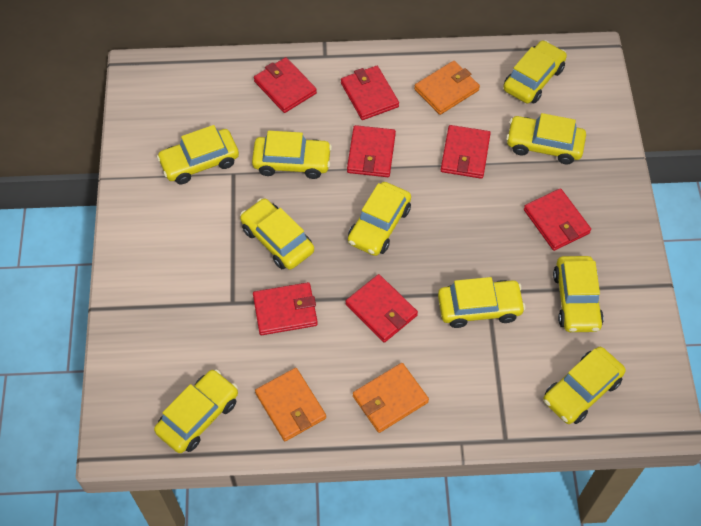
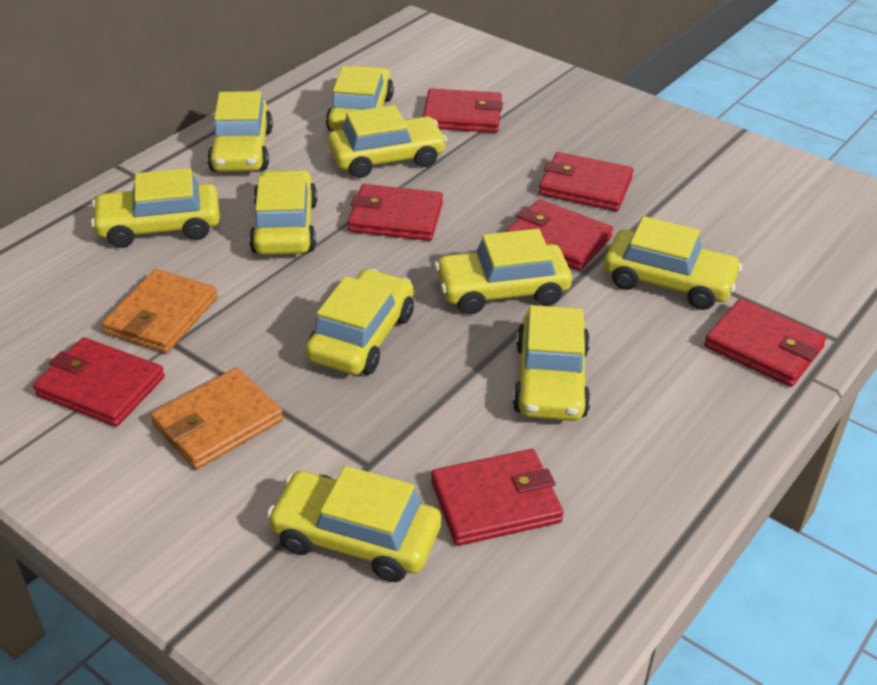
orange wallet: [255,368,326,441] [353,363,429,433] [414,61,480,115] = 3 -> [102,269,218,353] [150,367,283,469] = 2

